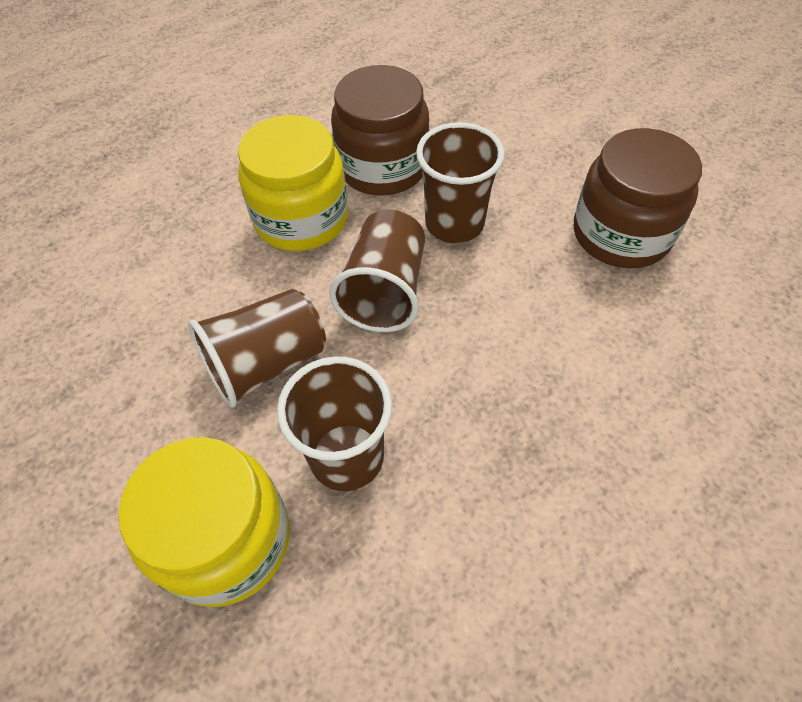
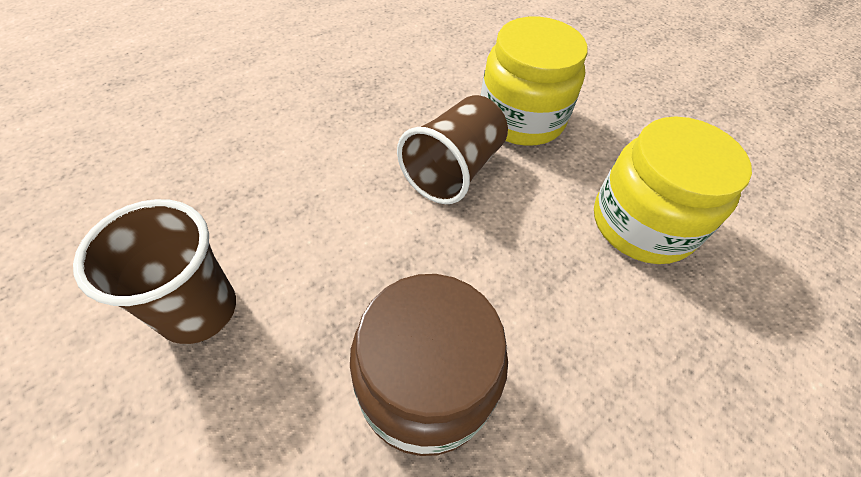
brown cup: [188,288,326,408] [277,356,392,491] [329,209,425,332] [416,122,504,243] = 4 -> [73,199,236,344] [397,95,508,204] = 2
brown jar: [331,65,429,195] [574,128,702,268] = 2 -> [350,274,508,456] = 1

